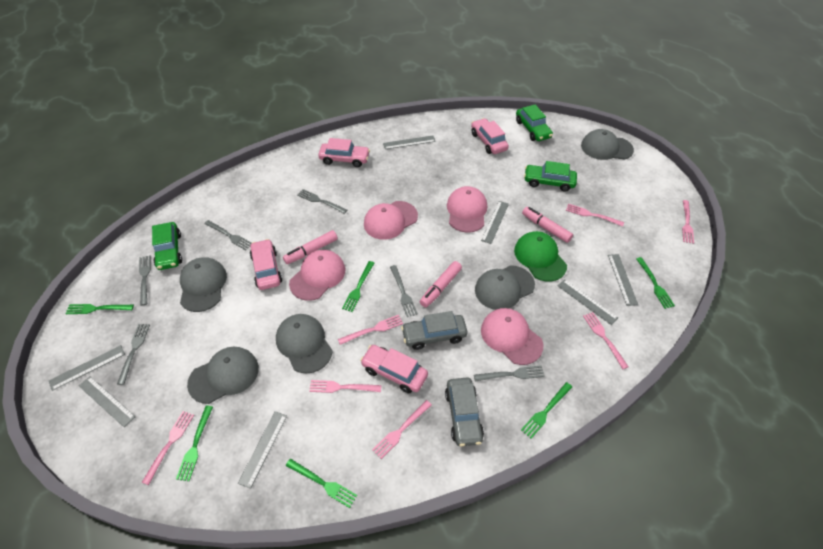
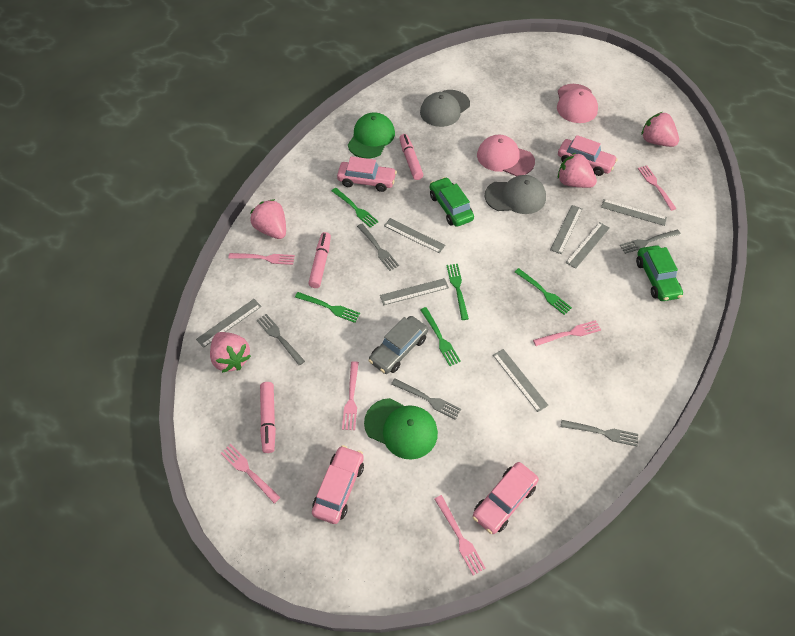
green cap: [514,231,567,282] = 1 -> [348,112,395,159] [364,398,438,460] = 2
green car: [152,222,182,270] [516,105,553,141] [524,161,577,192] = 3 -> [430,177,474,227] [636,245,683,301] = 2
green fork: [66,304,134,314] [176,406,213,481] [286,458,357,508] [342,261,374,312] [521,382,572,439] [636,257,675,309] = 6 -> [295,292,360,323] [332,188,379,228] [420,307,461,366] [446,264,469,320] [515,268,572,315] = 5
grey cap: [180,257,227,312] [187,347,259,404] [276,314,333,374] [475,265,535,310] [581,129,634,160] = 5 -> [420,90,470,127] [485,175,546,214] = 2
grey car: [401,311,468,350] [445,378,484,446] = 2 -> [368,316,428,374] = 1
grey fork: [117,324,150,385] [139,255,151,306] [204,220,252,250] [297,189,347,214] [390,265,418,317] [474,365,545,381] = 6 -> [256,314,305,366] [357,223,399,271] [391,378,461,420] [561,420,638,446] [620,230,681,254] = 5
pink cap: [289,250,345,301] [364,201,418,240] [447,186,487,233] [481,308,543,365] = 4 -> [477,135,535,176] [557,84,598,123] = 2
pink fork: [142,411,194,485] [309,380,381,393] [338,315,403,345] [372,400,432,459] [566,204,624,226] [583,312,629,369] [682,200,694,244] = 7 -> [221,444,281,503] [228,253,295,265] [342,361,359,430] [435,495,486,575] [533,320,601,346] [638,166,677,211] = 6
pink strawberry: none = 0 -> [210,332,251,373] [250,199,286,239] [558,153,597,188] [641,112,679,147] = 4

